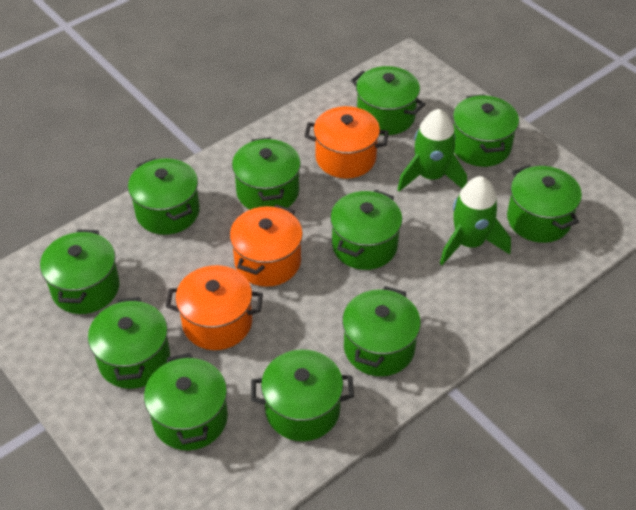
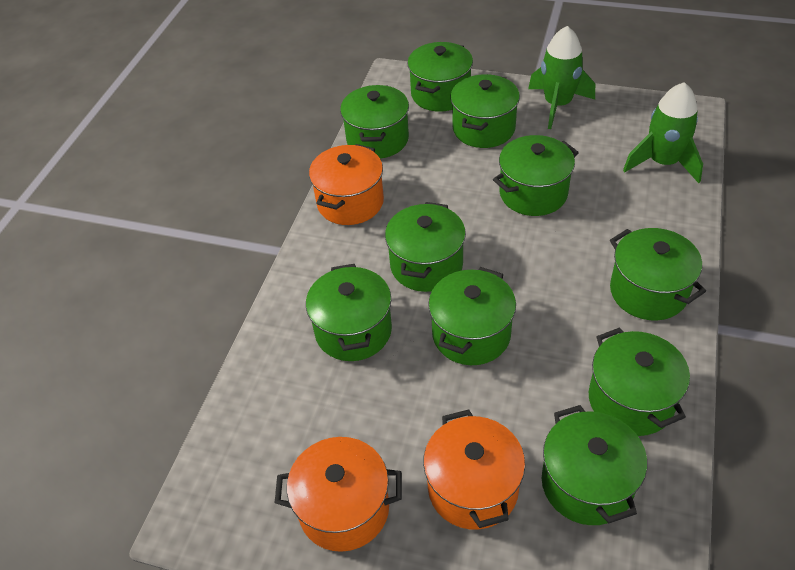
green pot: [40,230,120,314] [88,297,170,389] [128,158,199,235] [144,353,228,450] [232,137,301,210] [251,349,354,441] [330,189,402,270] [342,286,421,376] [351,66,425,135] [453,94,519,167] [507,165,582,243] = 11 -> [306,264,392,361] [340,85,409,159] [385,202,466,292] [408,42,473,112] [428,267,516,365] [450,74,520,148] [493,135,579,216] [542,405,647,525] [589,327,690,436] [610,228,706,320] = 10

